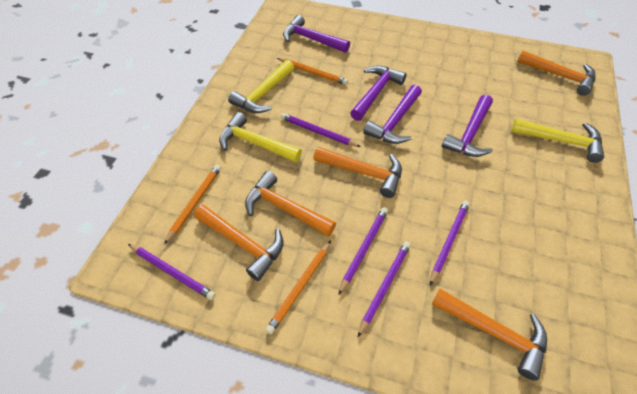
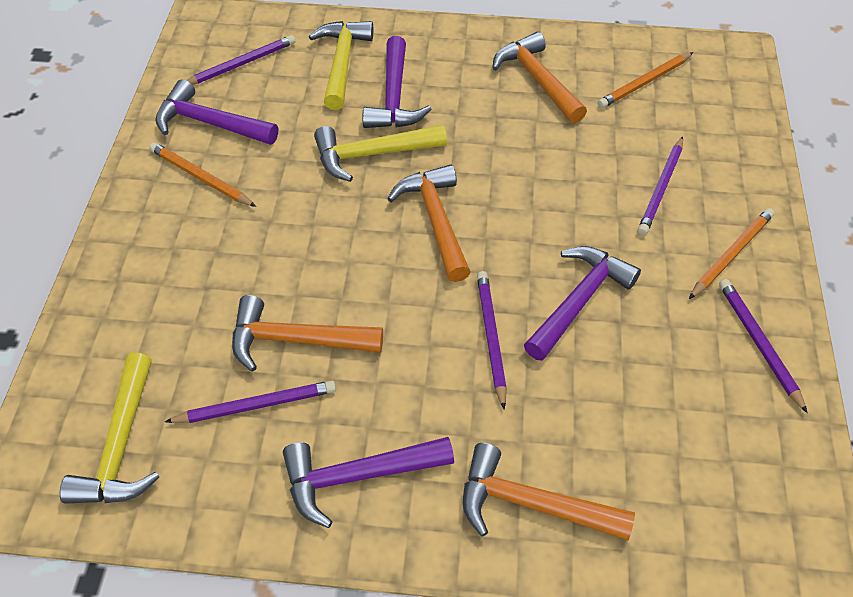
orange hammer: [194,205,283,281] [245,171,336,237] [313,147,402,198] [432,289,547,381] [517,50,596,96] = 5 -> [232,295,383,372] [388,164,470,282] [463,443,635,540] [492,32,587,123] = 4

